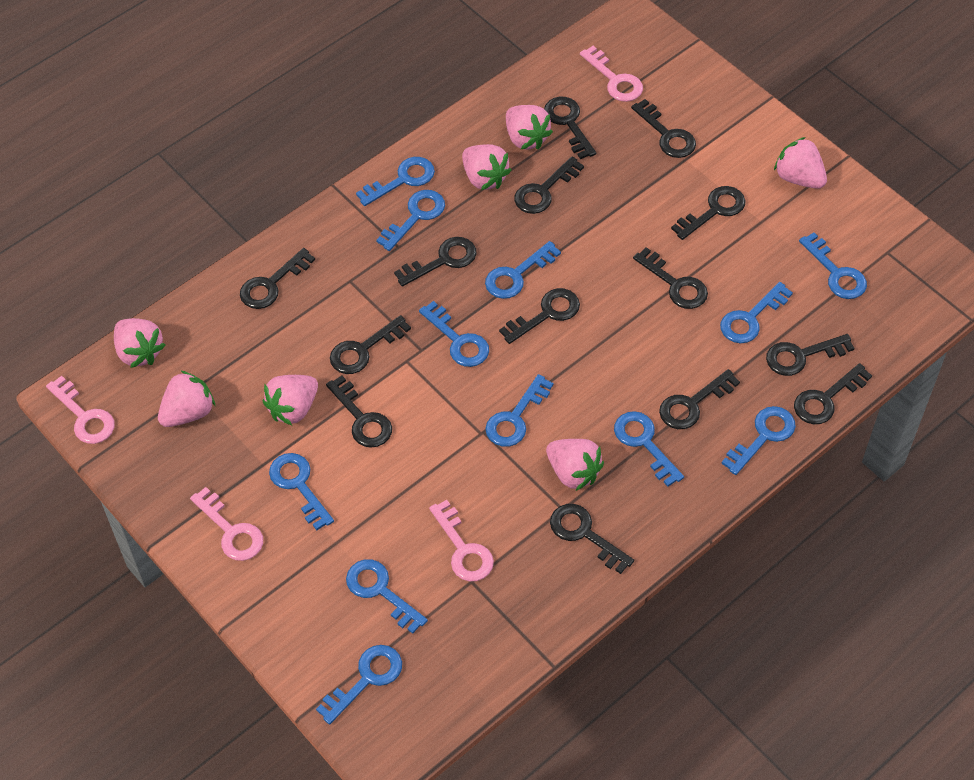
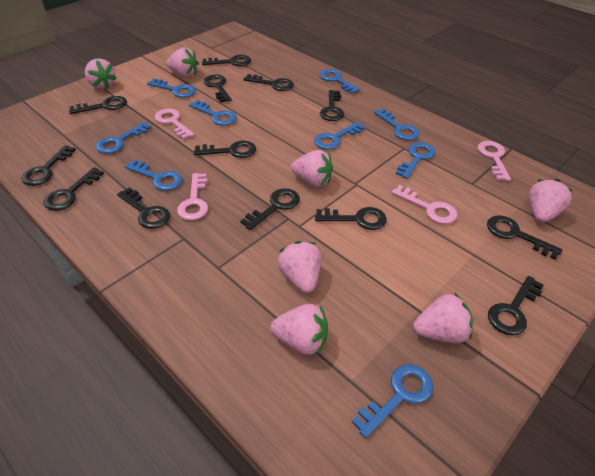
black key: [240,248,315,309] [326,376,392,448] [330,315,411,374] [394,237,477,286] [499,288,580,344] [514,156,584,214] [544,97,596,159] [550,504,634,574] [631,99,696,158] [633,247,708,309] [659,369,740,429] [671,186,746,240] [766,334,855,376] [794,363,872,424] = 14 -> [22,145,76,186] [43,167,104,211] [69,96,127,114] [117,187,170,229] [194,141,256,158] [202,55,251,66] [204,75,232,102] [240,188,300,230] [243,74,294,91] [315,207,387,230] [320,90,344,121] [487,215,563,260] [488,276,544,335] = 13
blue key: [269,453,334,530] [316,645,402,725] [346,559,428,634] [356,157,435,206] [376,190,445,251] [419,301,489,367] [485,241,561,299] [485,374,553,447] [614,411,684,486] [720,282,793,343] [721,406,796,475] [799,232,867,299] = 12 -> [96,122,152,154] [125,159,182,191] [147,79,196,98] [189,100,237,126] [314,122,365,150] [320,69,361,94] [352,364,433,439] [374,108,420,140] [396,142,436,179] = 9

